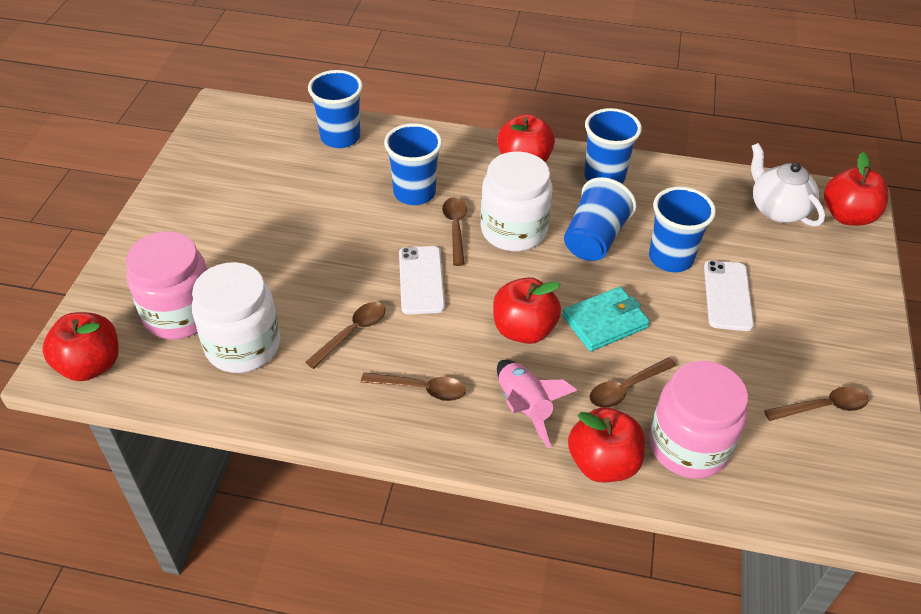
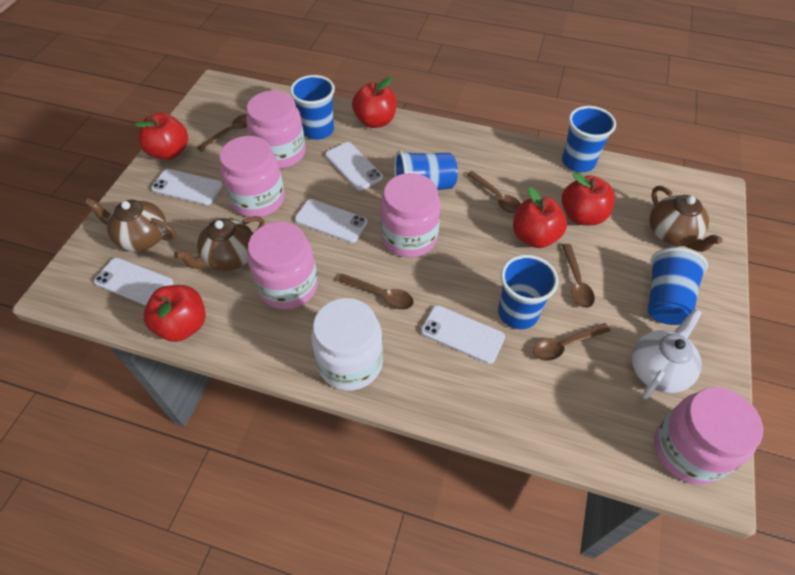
brown teapot: none = 0 -> [85,198,176,251] [174,216,265,271] [649,186,723,252] = 3
pink jar: [126,231,207,339] [649,361,748,478] = 2 -> [220,136,285,217] [246,90,306,169] [248,221,318,310] [380,173,441,258] [654,387,763,485] = 5
pink rocket: [497,360,577,448] = 1 -> none = 0
turquoise wallet: [562,287,650,351] = 1 -> none = 0
white jar: [192,262,280,373] [480,151,553,251] = 2 -> [311,298,383,391] = 1
white phone: [399,246,445,314] [704,260,754,331] = 2 -> [94,258,173,306] [151,169,223,205] [295,199,368,243] [325,142,383,191] [421,305,505,364] = 5

